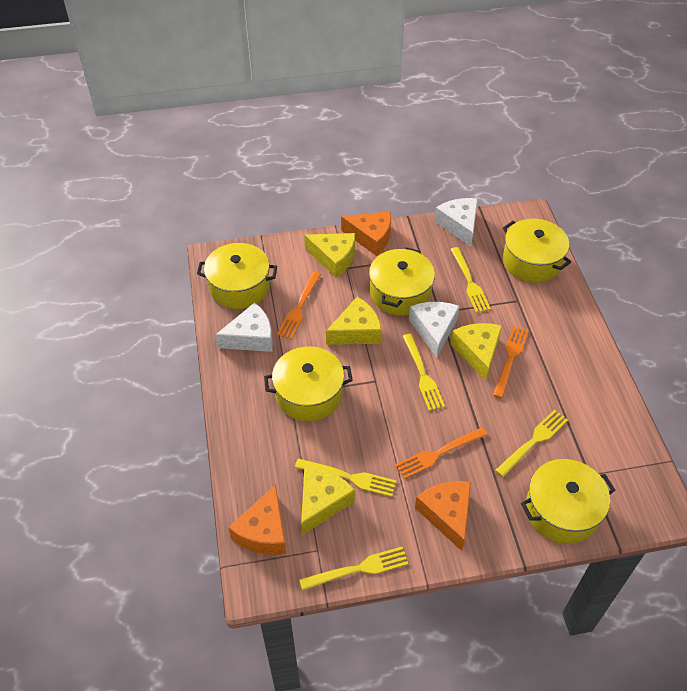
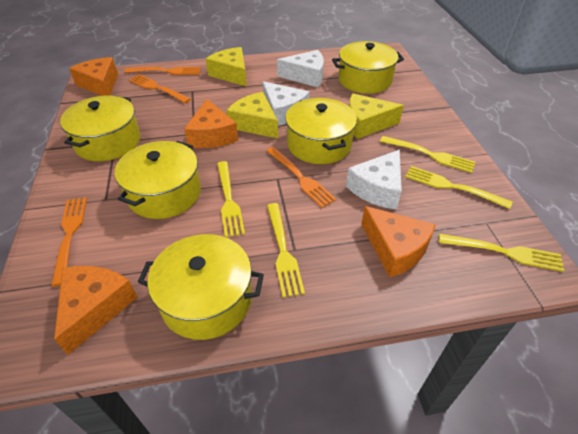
orange cheese: [228,484,286,555] [341,211,391,256] [415,481,471,551] = 3 -> [54,266,138,355] [69,57,118,96] [184,99,238,148] [361,206,436,278] = 4
orange fork: [277,272,321,339] [395,427,488,479] [493,325,529,398] = 3 -> [51,197,87,286] [124,67,201,75] [129,74,191,103] [266,147,337,208] = 4
yellow cheese: [301,466,355,535] [304,233,355,278] [326,297,382,345] [451,323,502,381] = 4 -> [206,47,247,87] [226,92,278,138] [349,94,404,139] = 3

